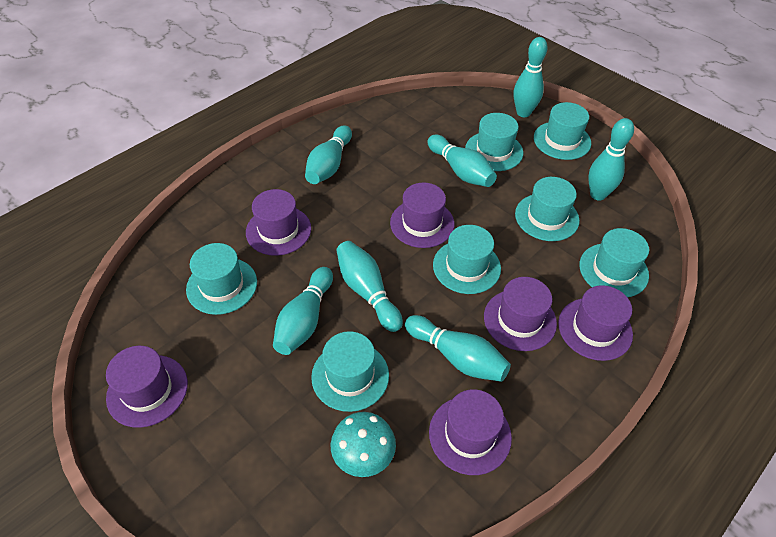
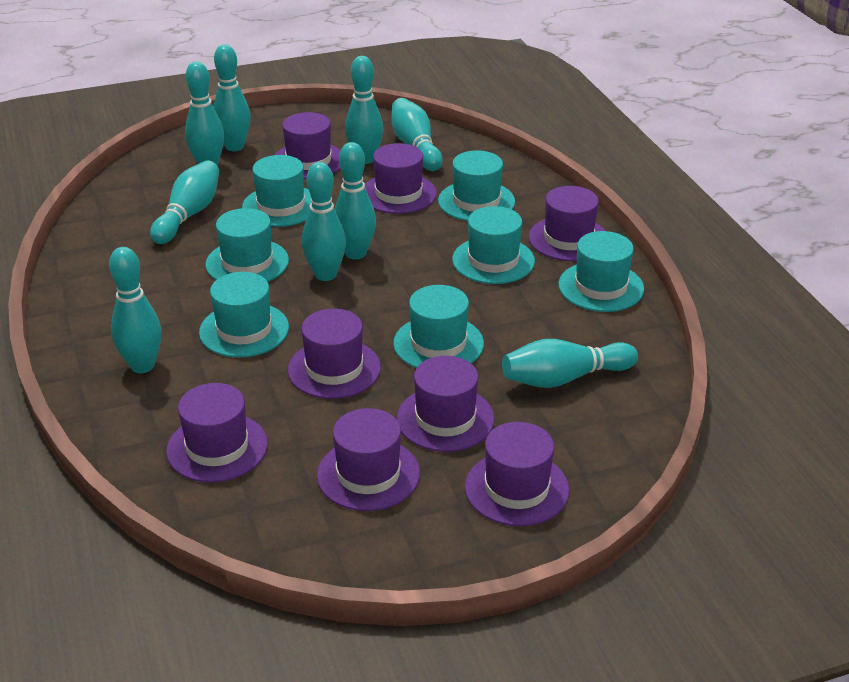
purple hat: [106,346,188,428] [246,189,311,256] [390,183,454,248] [429,389,512,475] [484,277,557,351] [558,285,633,361] = 6 -> [166,383,268,483] [275,112,341,179] [288,309,381,399] [317,408,420,511] [365,143,437,214] [397,356,495,452] [465,422,569,526] [528,186,606,261] = 8
turquoise bowling pin: [273,267,333,355] [305,125,352,184] [336,241,403,332] [405,315,511,382] [427,135,497,187] [514,37,548,117] [588,118,634,201] = 7 -> [109,247,161,373] [150,160,219,244] [185,62,224,166] [213,44,251,151] [302,162,346,281] [335,142,376,259] [345,56,383,164] [392,98,443,171] [502,339,638,388] = 9
turquoise mushroom: [331,412,396,477] = 1 -> none = 0

